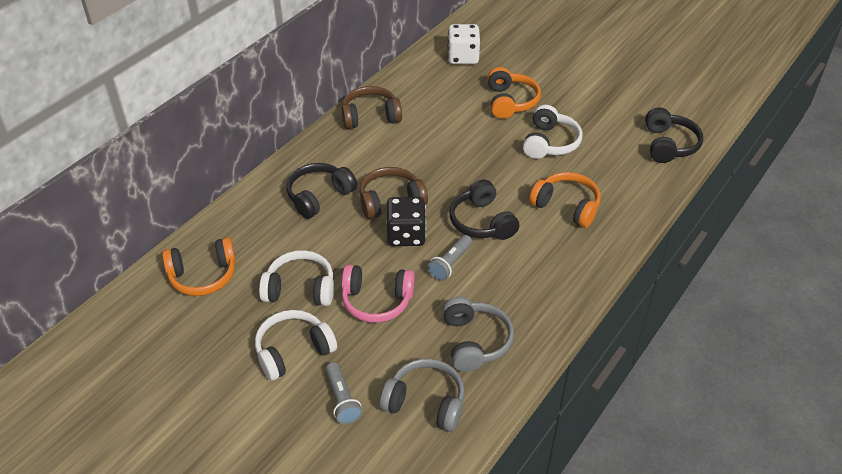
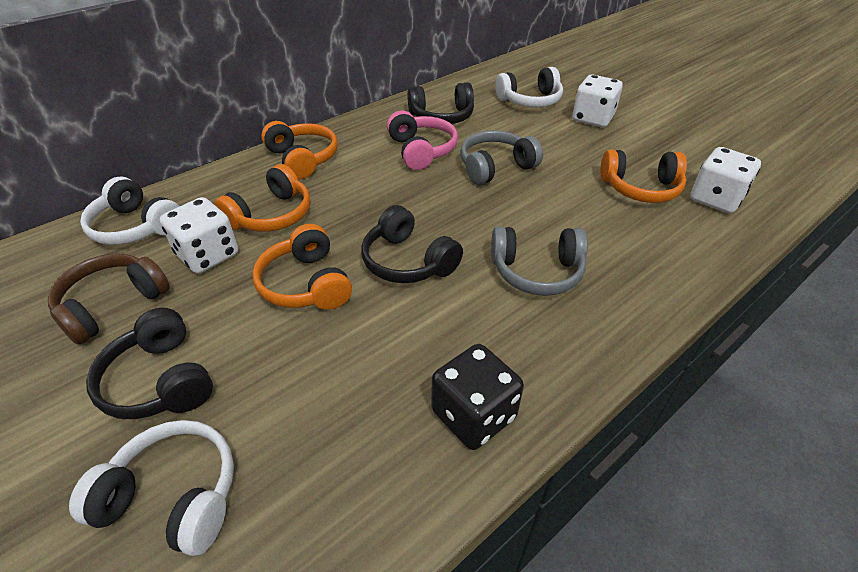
brown headphones: [342,86,402,129] [359,167,428,219] = 2 -> [48,254,170,345] = 1
grey flashlight: [325,362,362,424] [427,235,472,281] = 2 -> none = 0
orange headphones: [162,237,236,296] [488,67,541,119] [529,172,601,228] = 3 -> [215,164,310,232] [252,224,352,310] [261,121,338,179] [600,149,687,203] = 4
white dice: [447,24,480,64] = 1 -> [160,197,239,274] [572,75,623,127] [690,147,761,213] = 3

